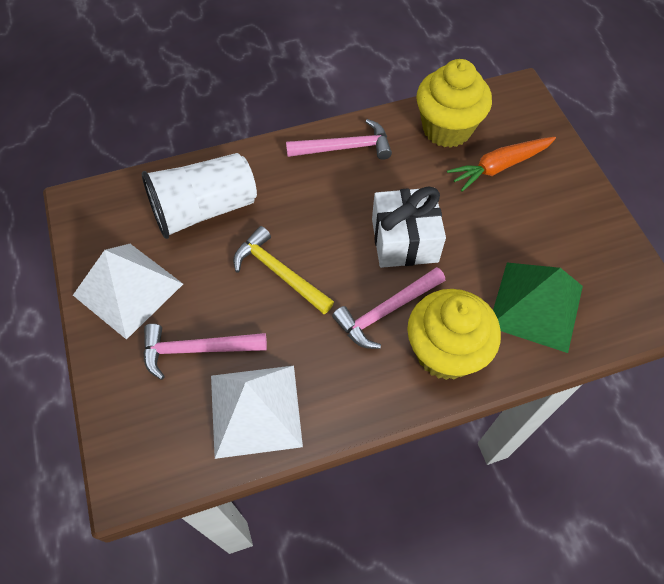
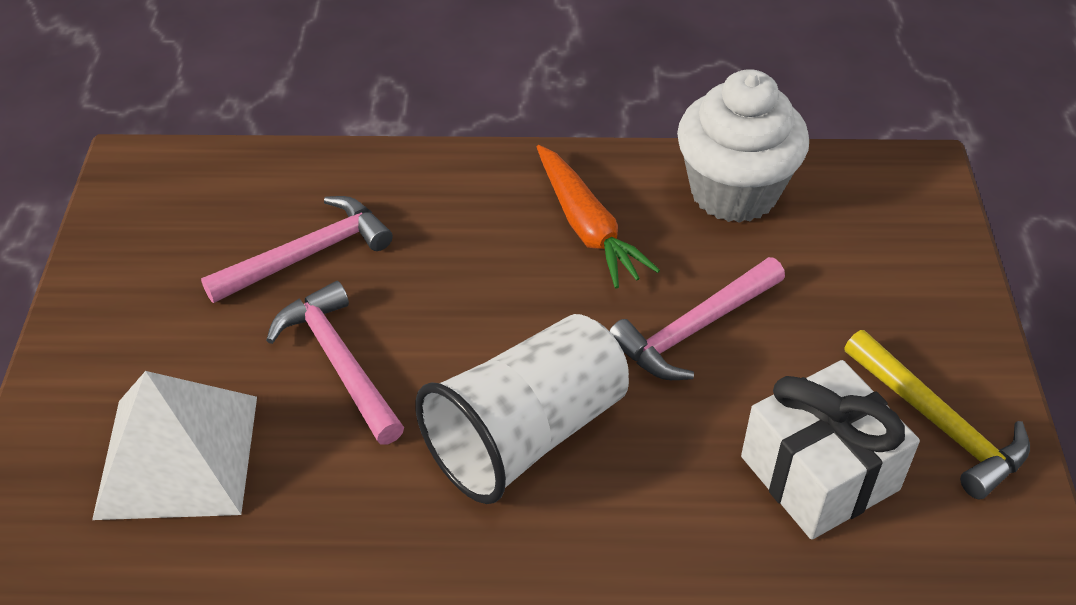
green pyramid: [493,263,583,353] = 1 -> none = 0
white cupcake: none = 0 -> [677,69,809,223] = 1
white pyramid: [73,244,183,340] [211,366,303,459] = 2 -> [92,371,257,520] = 1
yellow cupcake: [407,289,501,380] [417,59,492,148] = 2 -> none = 0

